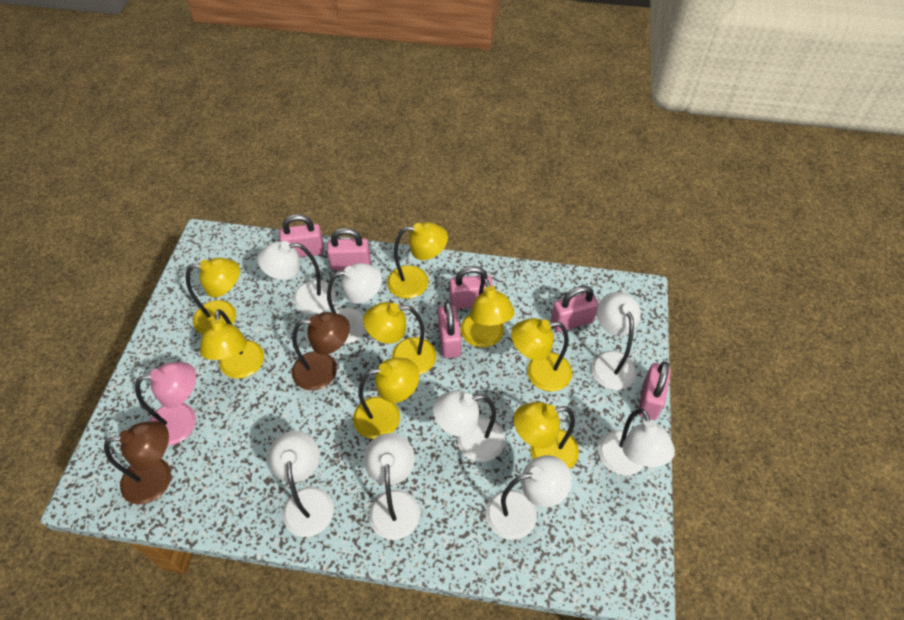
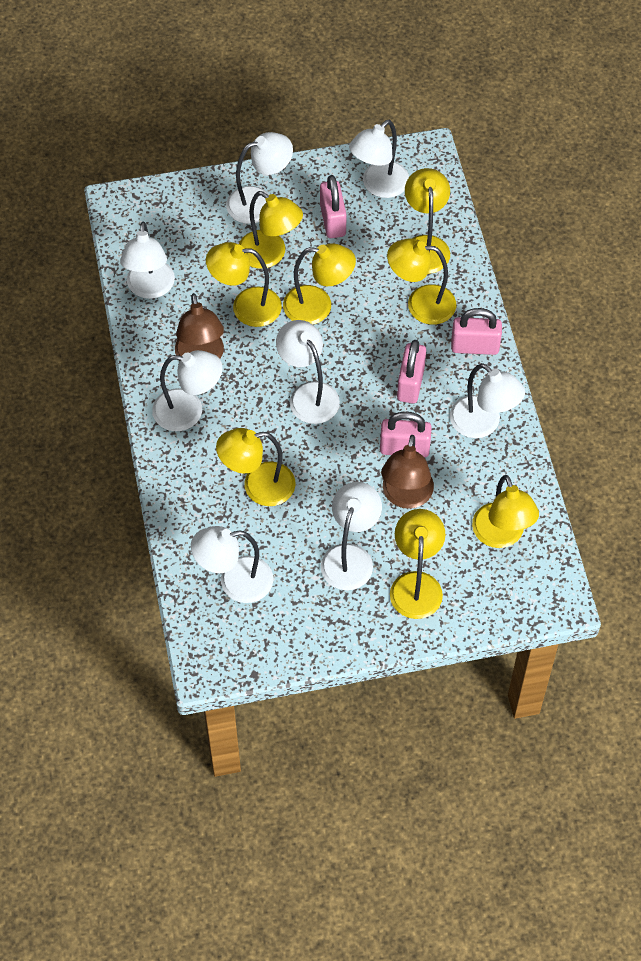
pink lamp: [135,362,196,446] = 1 -> none = 0
pink padlock: [280,214,324,257] [327,228,371,271] [438,301,461,358] [450,266,493,309] [551,286,599,332] [639,361,671,420] = 6 -> [320,175,347,238] [380,412,432,458] [397,340,426,403] [451,308,502,355] = 4

